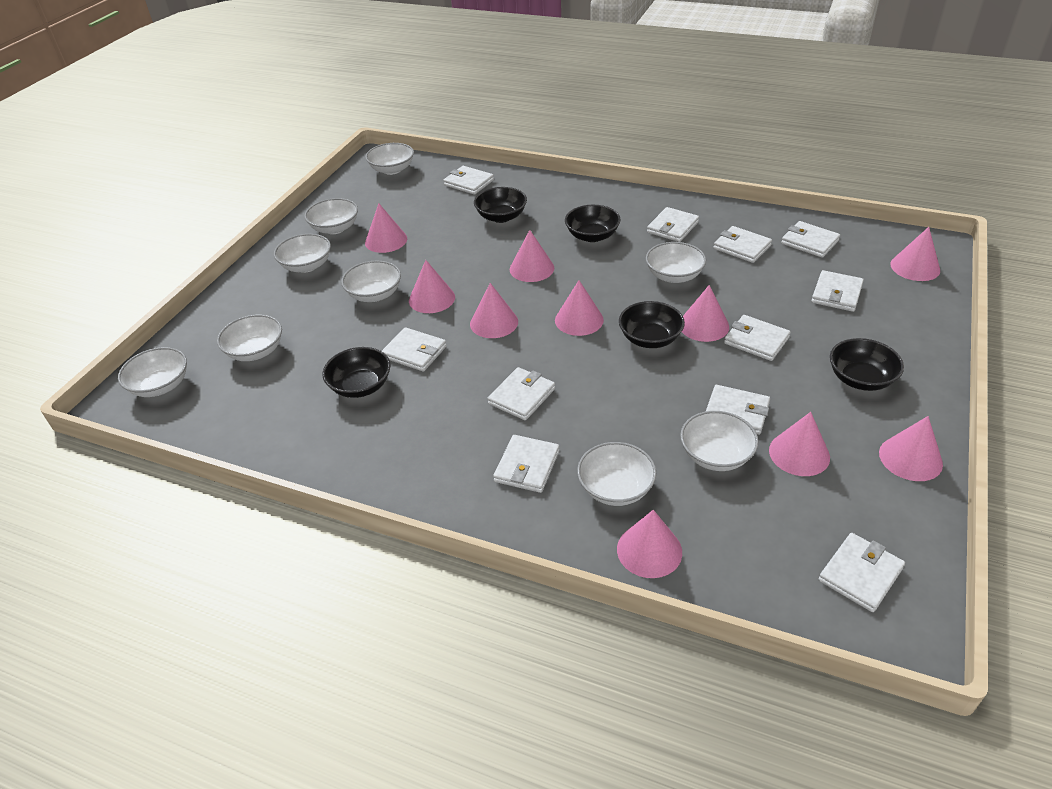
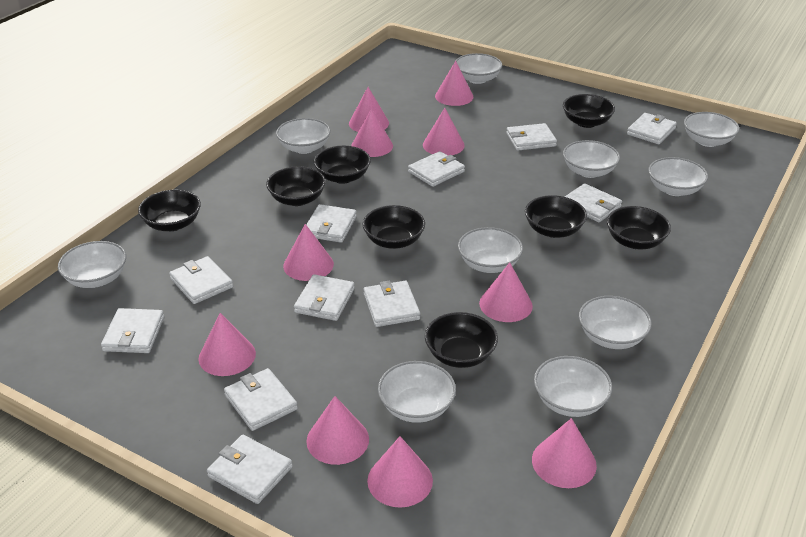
black bowl: [322,347,391,398] [474,187,527,223] [565,205,621,242] [619,301,685,348] [830,338,904,391] = 5 -> [138,190,201,231] [266,166,326,206] [314,146,371,184] [363,205,425,249] [425,312,498,368] [525,195,587,238] [563,94,615,128] [607,206,671,249] = 8
white bowl: [118,347,187,397] [217,315,282,361] [274,234,331,273] [304,198,358,234] [341,261,401,302] [365,143,414,175] [577,442,656,506] [646,242,706,283] [680,411,758,471] = 9 -> [58,241,126,288] [276,118,330,154] [378,361,456,423] [455,53,502,84] [458,227,523,273] [534,356,612,417] [563,140,620,178] [579,296,652,349] [648,157,708,196] [684,112,739,147] = 10

